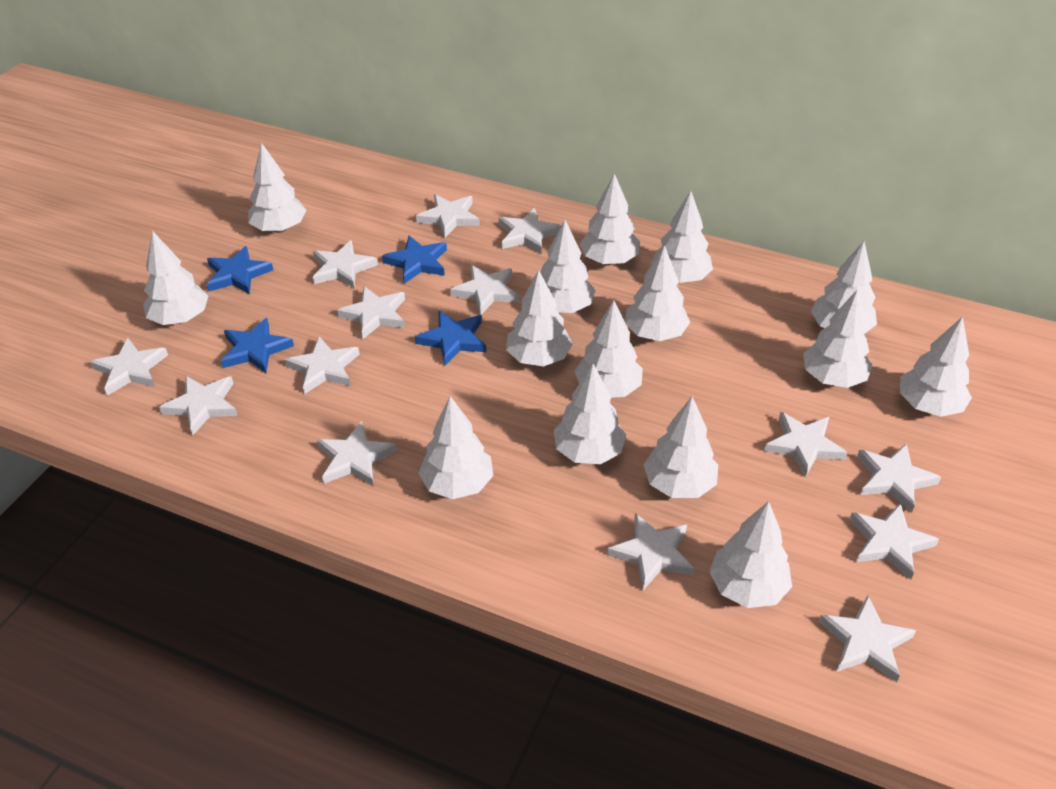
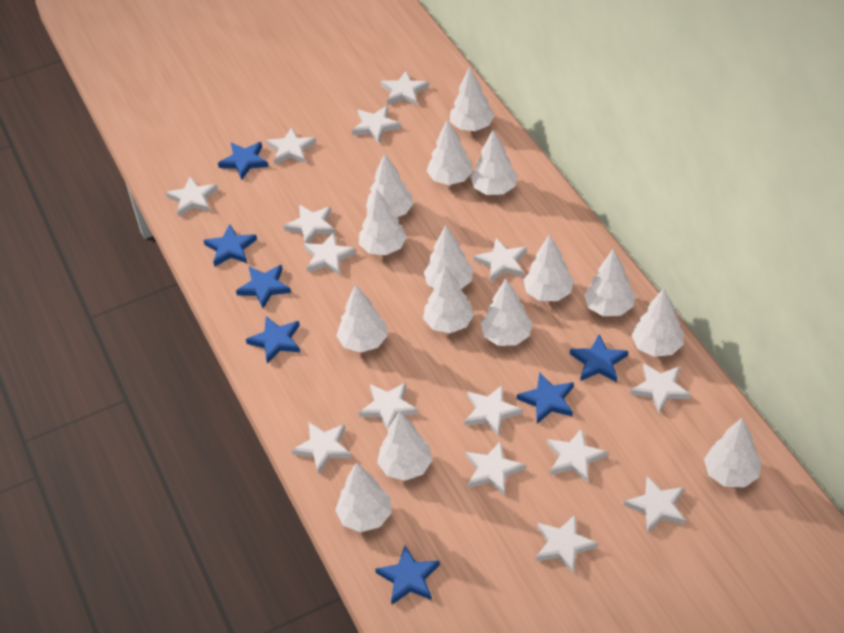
blue star: [207,246,273,295] [221,318,294,373] [382,236,447,284] [415,311,486,365] = 4 -> [203,224,257,267] [218,142,269,180] [236,265,291,308] [246,316,300,364] [375,545,440,605] [517,372,574,424] [570,334,628,382] = 7
white star: [90,338,168,396] [159,376,238,435] [285,336,360,394] [313,240,378,288] [317,421,397,486] [337,286,405,339] [416,194,480,238] [450,265,519,315] [499,208,561,254] [607,513,694,590] [764,412,848,478] [819,595,916,682] [850,503,939,579] [857,443,941,513] = 14 -> [166,176,218,217] [266,127,316,165] [283,204,336,243] [292,422,352,474] [304,232,356,275] [351,106,401,143] [359,382,418,430] [381,71,429,106] [464,385,522,437] [466,441,525,496] [474,238,527,283] [536,515,598,574] [547,428,607,483] [624,476,686,534] [630,363,691,414] = 15

